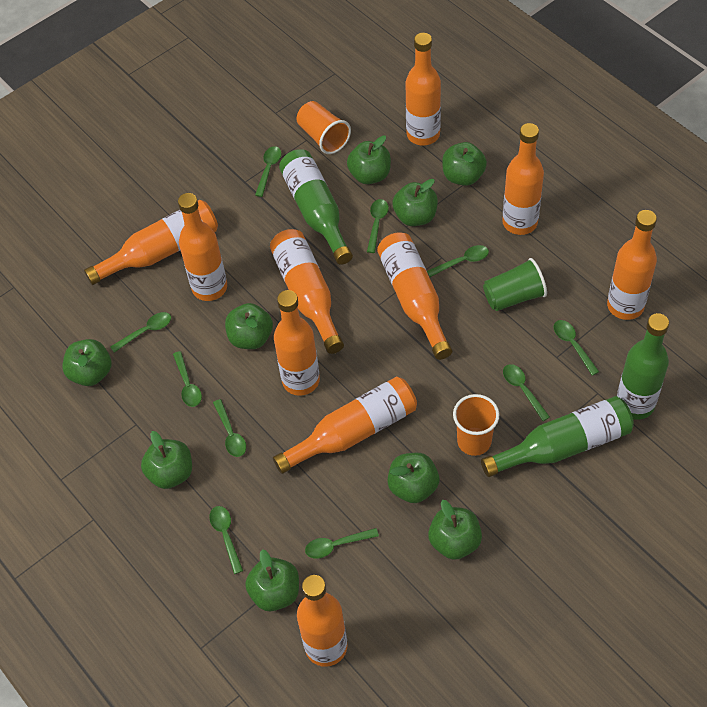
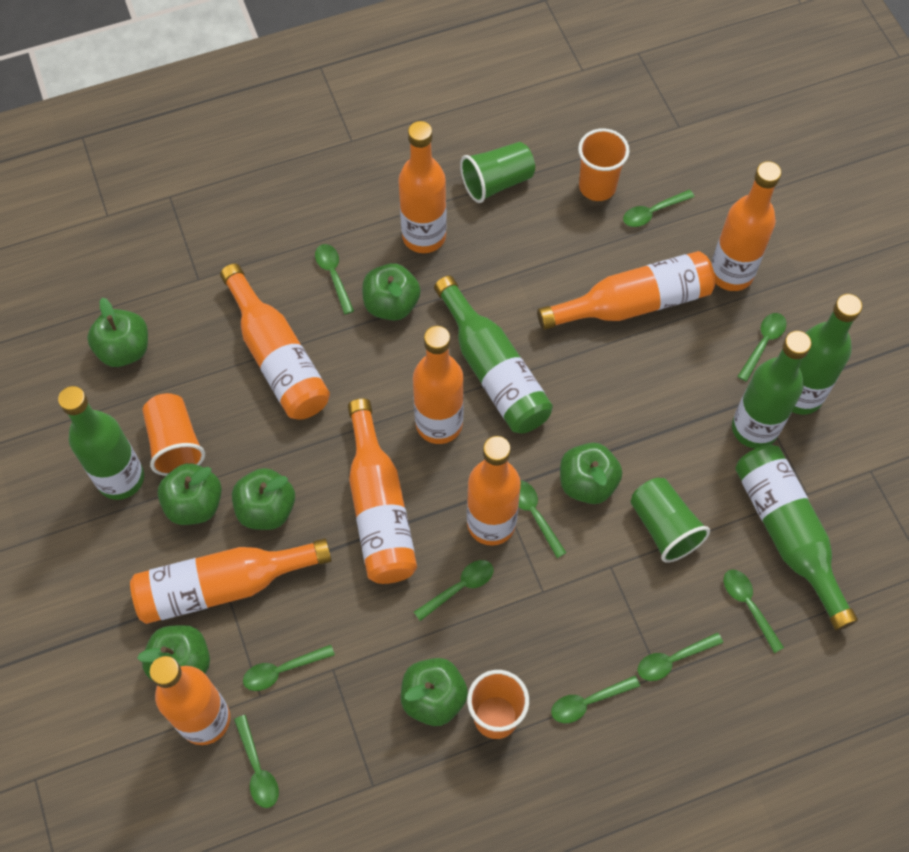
green apple: [62,339,111,386] [141,431,192,489] [225,303,273,349] [245,549,299,611] [347,135,391,184] [387,453,439,503] [392,179,438,226] [428,500,482,560] [442,142,487,186] = 9 -> [87,298,148,367] [137,625,210,682] [157,463,222,525] [232,468,295,530] [362,263,421,321] [401,658,468,726] [560,443,622,504] = 7
green bottle: [279,149,353,265] [481,396,634,477] [617,313,669,420] = 3 -> [58,386,144,500] [434,276,553,433] [732,331,812,449] [735,444,858,631] [792,294,862,415] = 5
green cup: [483,258,547,311] = 1 -> [460,142,535,203] [631,478,710,563] = 2
orange bottle: [84,200,218,285] [178,193,227,301] [270,229,344,354] [273,377,417,474] [274,290,320,396] [297,575,348,667] [377,232,452,360] [406,33,441,145] [502,123,544,235] [607,210,657,320] = 10 -> [130,538,332,624] [150,656,230,745] [220,263,330,420] [348,398,417,584] [398,121,447,253] [413,326,464,444] [467,436,521,546] [537,251,715,330] [711,161,782,291] = 9
orange cup: [297,101,351,154] [453,394,499,456] = 2 -> [143,393,205,476] [467,670,529,739] [578,128,629,201] = 3

